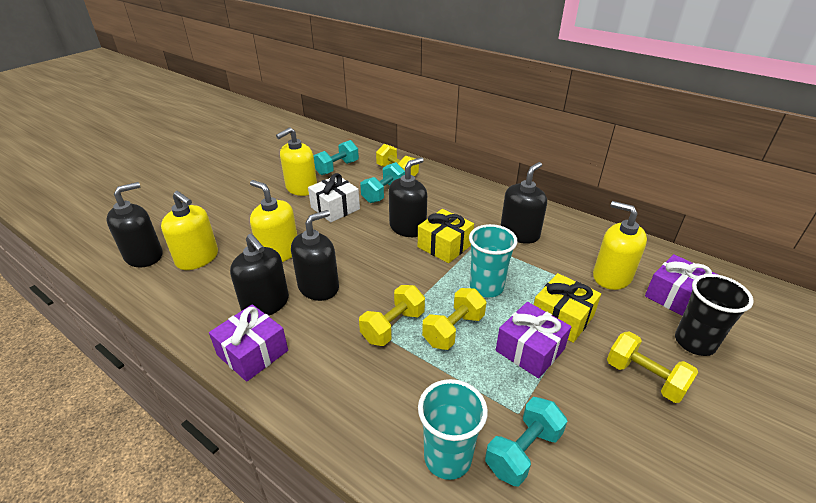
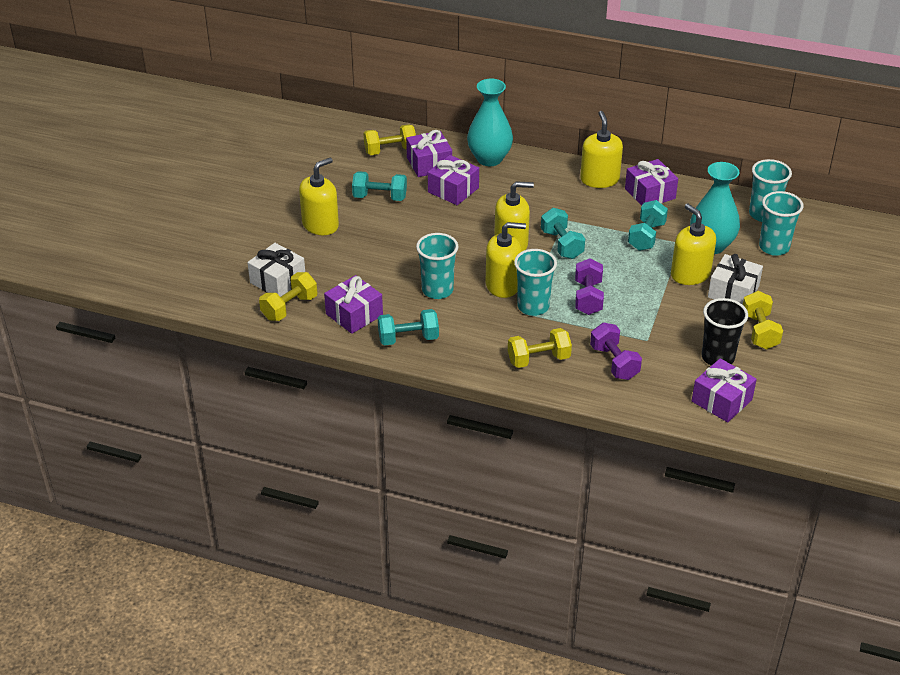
black soap dispenser: [106,182,163,267] [230,234,289,315] [291,210,339,301] [389,157,427,237] [500,162,547,244] = 5 -> none = 0
purple dumbbell: none = 0 -> [575,258,604,315] [590,323,642,380] = 2
purple gift: [209,304,288,382] [496,302,571,378] [645,254,718,316] = 3 -> [324,275,383,334] [406,130,452,177] [428,155,479,205] [625,159,678,206] [692,358,757,422] = 5
turquoise cup: [418,379,488,480] [469,224,517,297] = 2 -> [416,233,458,299] [514,249,557,316] [749,159,792,222] [759,191,803,256] = 4
turquoise dumbbell: [313,140,359,175] [360,162,405,203] [485,397,567,486] = 3 -> [352,171,407,201] [378,309,439,345] [541,208,585,259] [628,200,668,251] = 4
turquoise vase: none = 0 -> [467,79,513,166] [690,162,740,254] = 2
white gift: [308,173,360,222] = 1 -> [247,243,305,297] [708,254,763,305] = 2
yellow gift: [418,209,474,263] [534,273,601,343] = 2 -> none = 0
yellow soap dispenser: [161,191,218,270] [250,180,297,262] [276,127,317,196] [593,201,647,290] = 4 -> [299,158,339,235] [486,222,526,298] [494,181,534,251] [580,111,623,188] [671,204,716,285] = 5

